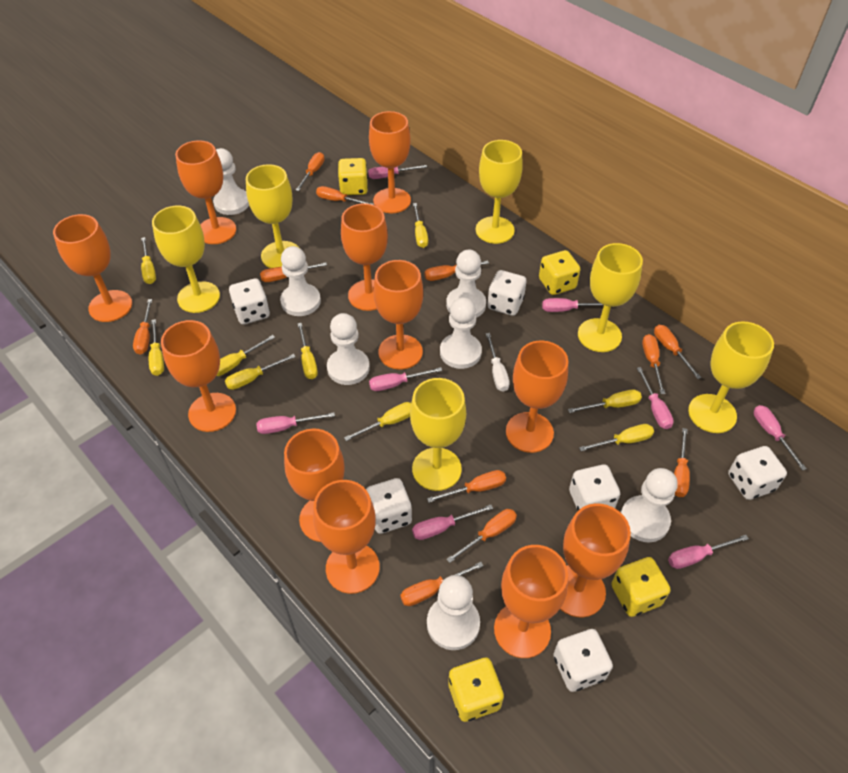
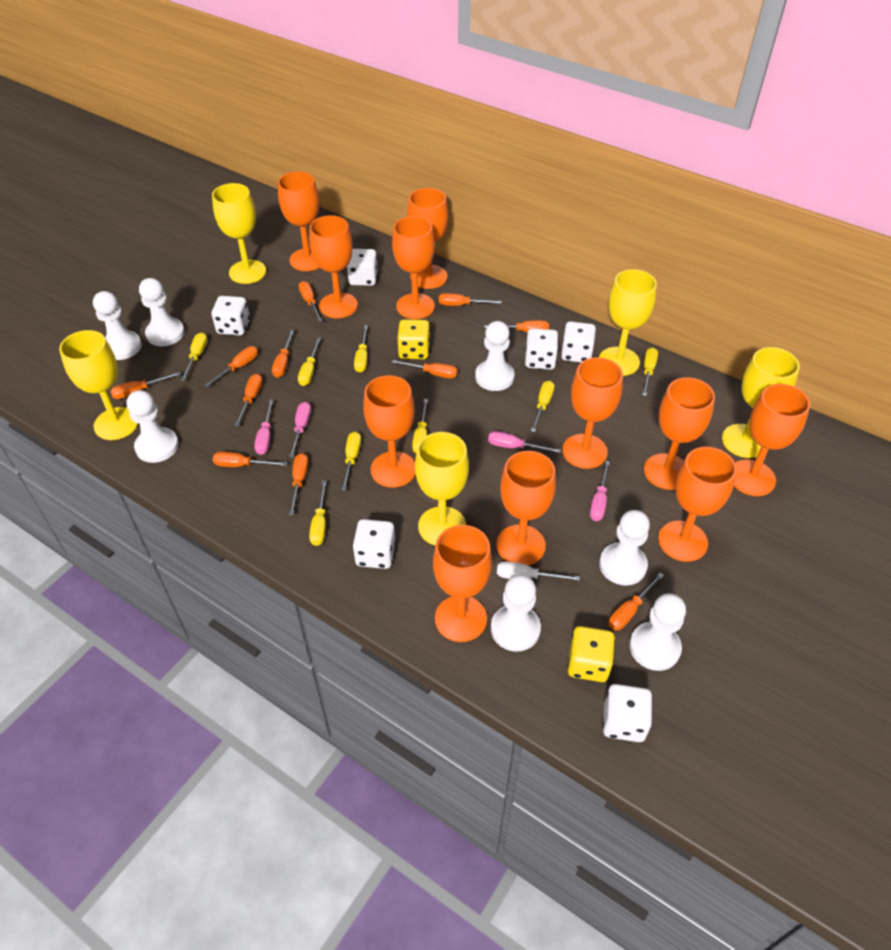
pink screwdriver: [256,412,335,434] [368,165,427,179] [369,367,442,391] [412,505,493,540] [542,298,603,312] [637,367,674,429] [668,535,749,569] [754,405,807,471] = 8 -> [254,399,273,455] [289,402,311,458] [488,431,561,453] [590,461,610,521] = 4
yellow dice: [338,158,368,195] [448,657,504,722] [539,250,581,295] [611,557,671,617] = 4 -> [397,319,430,359] [567,626,615,682] = 2
yellow goblet: [152,206,220,313] [246,164,299,268] [410,378,466,491] [476,140,523,244] [578,243,643,352] [688,321,774,433] = 6 -> [59,330,139,440] [212,183,266,284] [415,432,469,545] [599,269,657,376] [722,347,800,458] = 5
yellow screwdriver: [141,237,156,284] [149,319,164,376] [217,335,275,376] [225,354,296,390] [297,323,318,379] [344,402,411,441] [413,203,428,248] [568,389,642,413] [579,424,654,451] = 9 -> [181,333,208,381] [298,338,321,386] [309,481,327,546] [341,431,361,491] [354,325,368,373] [412,399,428,453] [531,381,555,432] [642,347,658,396] = 8

